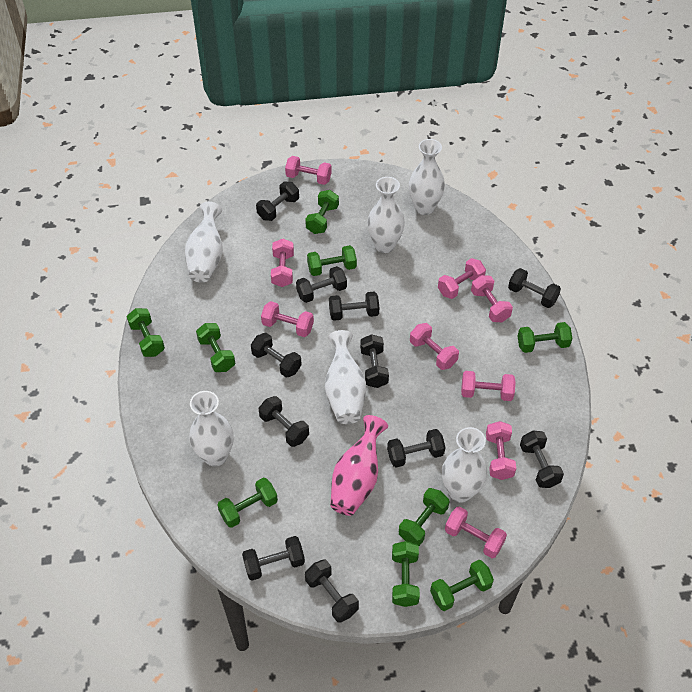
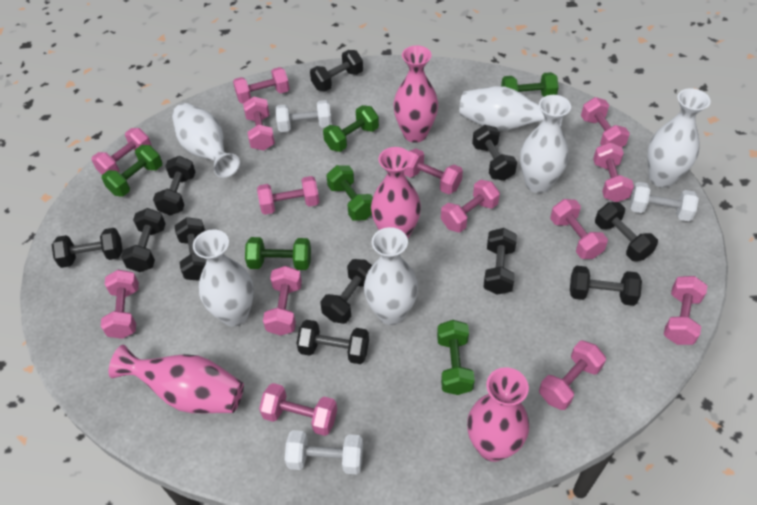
green dumbbell: [126,308,165,357] [196,323,235,372] [217,477,278,528] [305,190,339,234] [307,245,357,276] [392,541,420,607] [399,488,449,546] [430,560,494,611] [517,322,573,353] = 9 -> [102,145,162,197] [245,237,311,270] [323,105,379,152] [326,165,373,221] [437,320,475,395] [501,72,559,97] = 6
pink dumbbell: [261,301,314,337] [271,239,294,287] [285,156,332,185] [410,323,459,370] [438,258,486,299] [445,506,507,558] [461,371,516,401] [471,275,513,322] [486,421,516,480] = 9 -> [91,128,152,175] [101,270,139,339] [233,67,290,104] [243,97,275,151] [257,176,319,215] [259,383,337,436] [263,266,302,336] [403,148,463,194] [441,179,500,233] [539,340,606,410] [550,199,608,259] [581,97,630,147] [593,142,634,202] [664,276,707,345] = 14
pink vase: [330,415,388,516] = 1 -> [109,345,244,413] [371,147,421,239] [393,45,438,143] [467,367,529,462] = 4
white dumbbell: none = 0 -> [275,100,332,132] [285,430,363,474] [630,182,699,221] = 3

